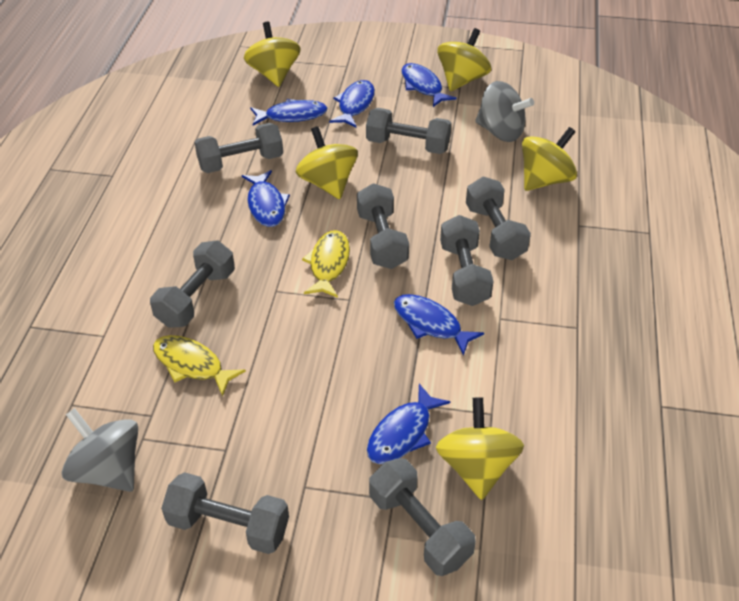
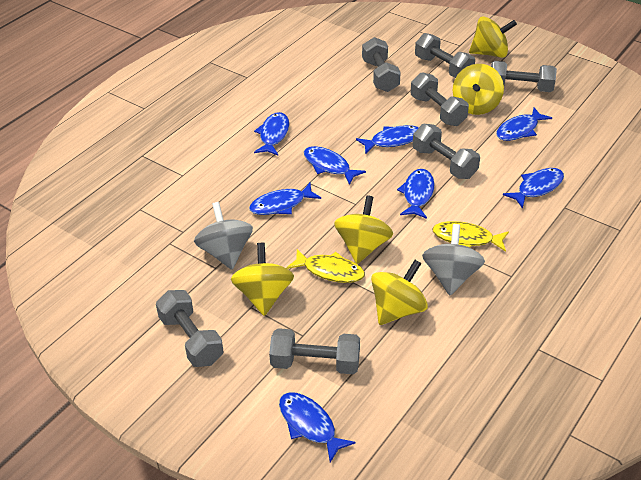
blue fish: [242,170,290,227] [250,99,328,125] [329,80,375,128] [367,384,450,464] [394,294,484,356] [401,63,457,107] = 6 -> [249,183,321,215] [254,112,289,155] [279,392,356,463] [304,146,366,185] [356,125,419,154] [397,169,434,219] [496,107,552,141] [503,168,564,209] = 8
grey dumbbell: [150,240,235,328] [161,472,289,554] [194,123,283,173] [357,183,409,269] [366,108,452,154] [369,458,476,576] [440,215,493,306] [466,177,531,260] = 8 -> [156,290,223,367] [269,328,360,374] [362,37,401,92] [411,72,469,126] [413,124,480,179] [415,33,475,78] [491,61,557,92] = 7

